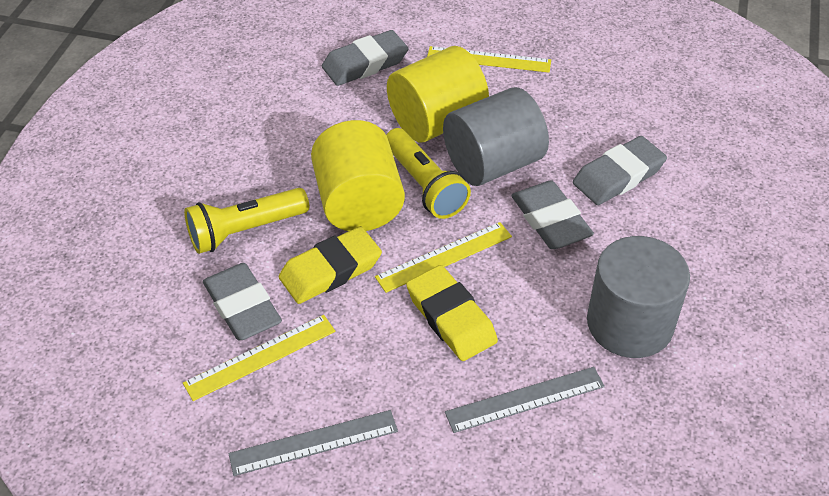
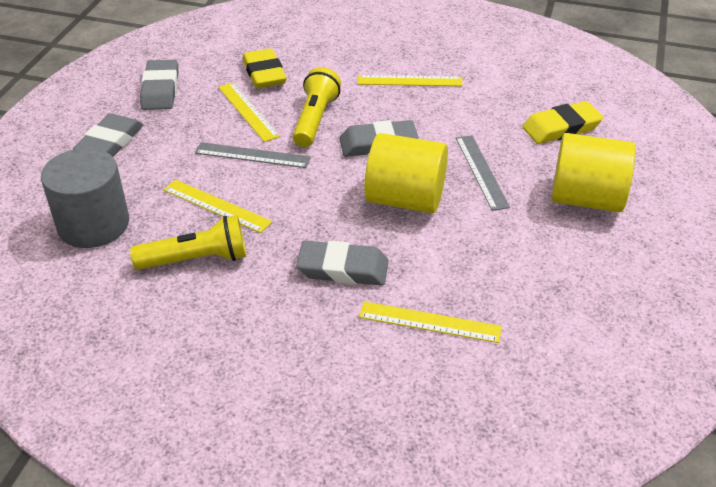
grey cylinder: [443,87,549,186] [587,236,690,358] = 2 -> [41,148,129,248] = 1
yellow ruler: [183,315,335,401] [375,222,512,293] [427,46,551,73] = 3 -> [163,180,272,233] [218,83,280,142] [358,75,463,86] [359,301,502,343] = 4

